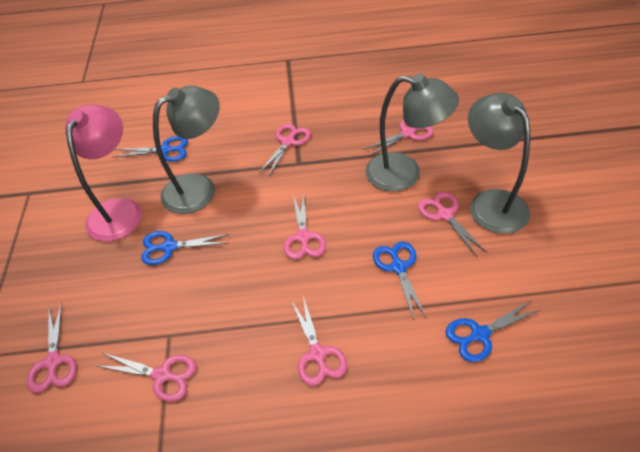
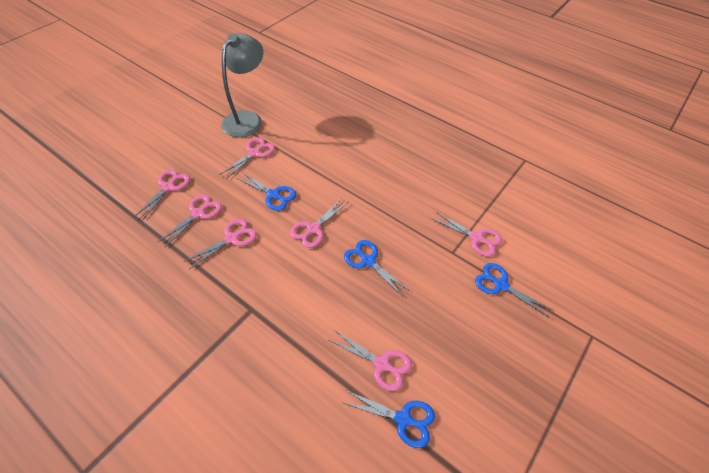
grey lamp: [153,86,220,214] [365,74,459,192] [468,93,530,234] = 3 -> [221,33,263,137] = 1
pink lamp: [65,104,142,241] = 1 -> none = 0

